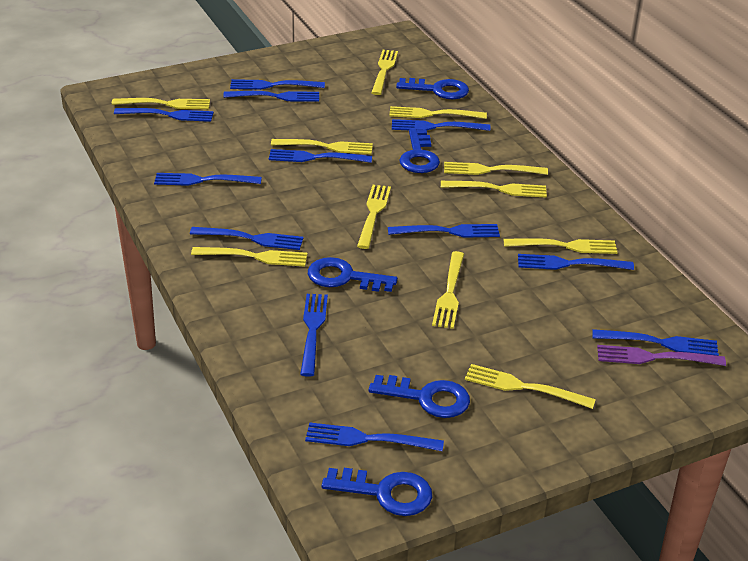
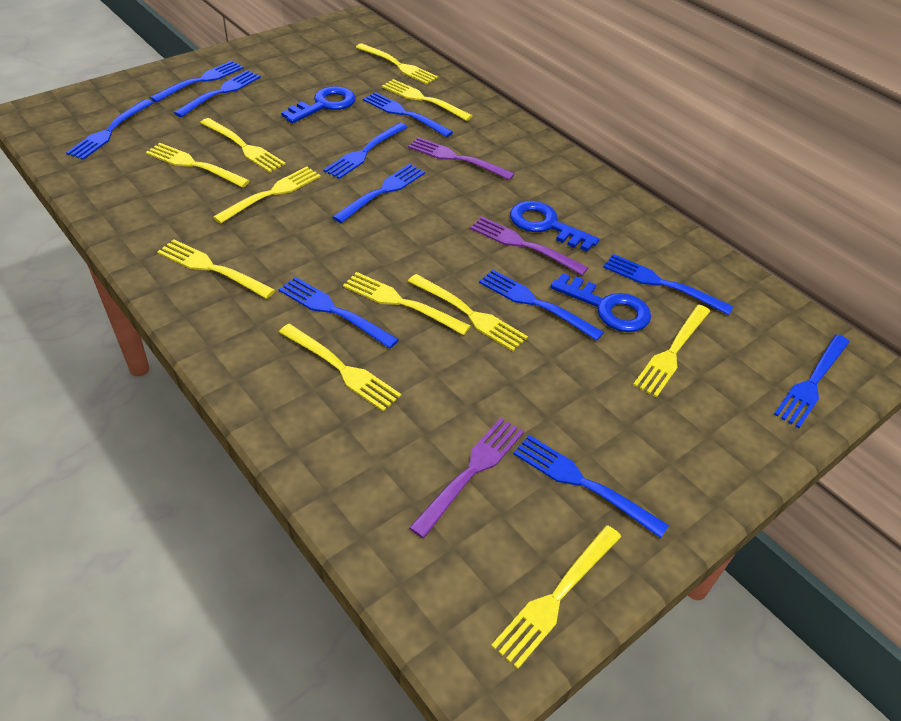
blue fork: [114,108,214,122] [154,173,262,186] [190,227,304,250] [223,91,319,102] [230,79,325,90] [269,149,372,163] [300,294,328,377] [305,422,444,451] [388,224,500,238] [392,119,490,131] [518,254,634,270] [592,329,719,356] = 12 -> [66,99,153,160] [150,61,243,103] [174,70,261,117] [279,277,399,349] [323,123,408,179] [332,164,425,223] [363,92,453,137] [479,269,604,341] [513,435,669,538] [603,254,734,315] [774,334,849,428] = 11
blue key: [308,257,398,292] [322,468,432,516] [369,375,470,418] [396,78,469,99] [399,129,440,173] = 5 -> [281,86,356,123] [510,201,600,252] [550,273,651,332] = 3
purple fork: [597,345,726,366] = 1 -> [408,137,515,180] [409,418,524,538] [470,217,588,275] = 3

